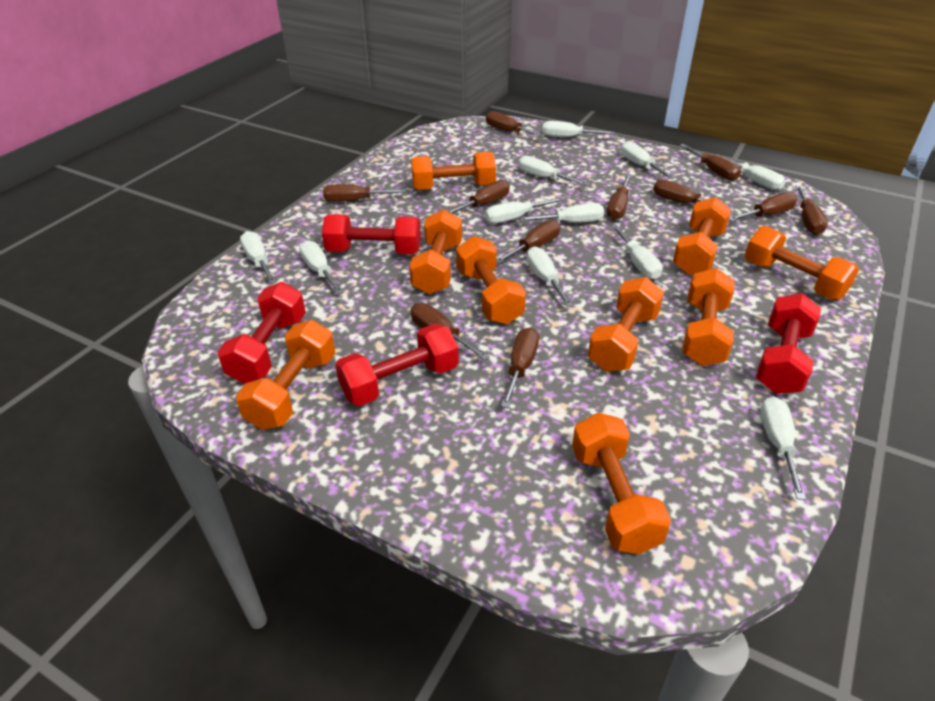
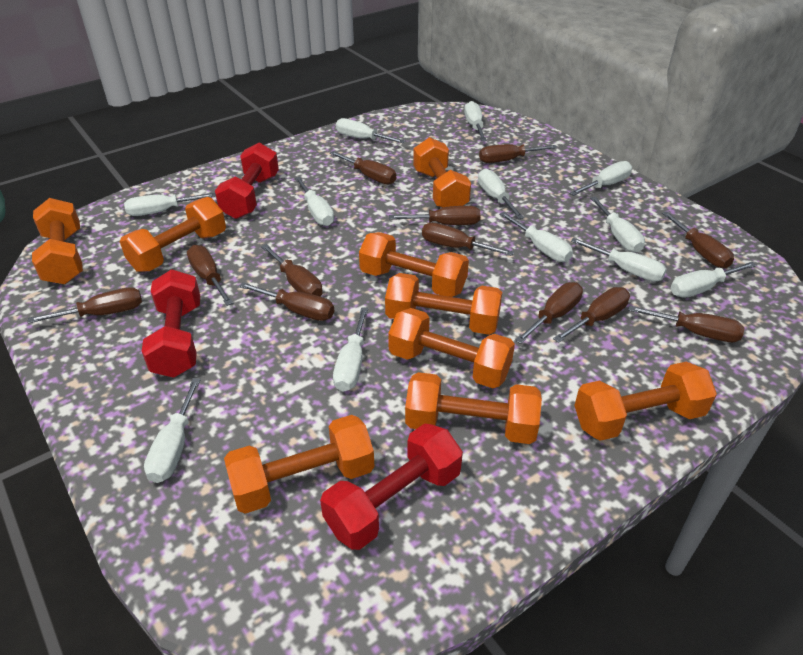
brown screwdriver: [323,184,406,202] [411,303,490,360] [448,180,510,214] [486,111,546,137] [496,220,560,264] [501,327,539,408] [607,175,631,220] [653,180,735,212] [680,144,741,181] [729,192,797,222] [796,185,828,235] = 11 -> [28,287,142,324] [187,245,233,306] [239,282,334,321] [261,244,322,296] [330,151,396,184] [389,206,481,225] [422,223,514,256] [479,144,557,163] [515,282,583,344] [553,287,630,343] [628,305,745,342] [662,211,734,268] = 12
red dumbbell: [218,282,306,384] [322,214,421,254] [335,324,459,406] [756,293,821,394] = 4 -> [142,269,200,378] [215,143,279,219] [320,424,463,550] = 3
white screwdriver: [240,231,277,285] [299,240,344,295] [485,197,563,223] [518,156,589,186] [519,203,604,223] [526,246,574,307] [543,121,615,137] [611,224,663,279] [621,141,675,179] [717,154,786,190] [760,396,806,500] = 11 -> [124,193,216,216] [144,378,201,483] [295,177,334,226] [333,307,368,392] [336,118,406,143] [464,101,487,141] [478,169,524,219] [499,212,573,262] [569,161,632,196] [571,238,667,282] [590,197,645,253] [670,262,757,298] = 12

